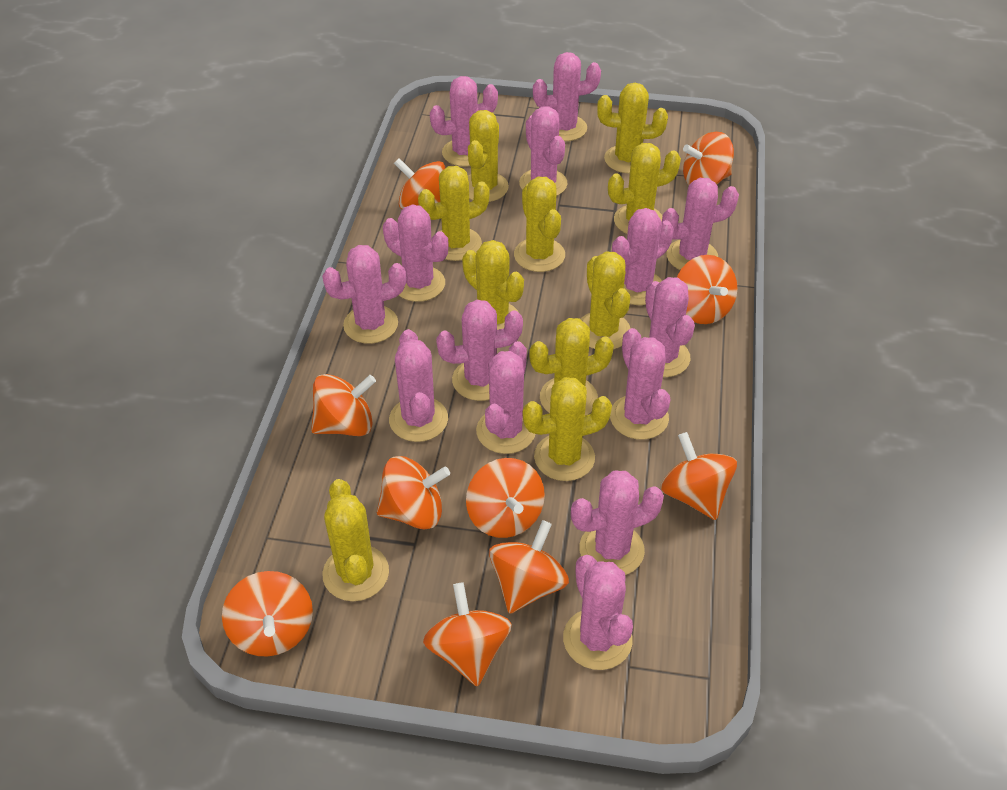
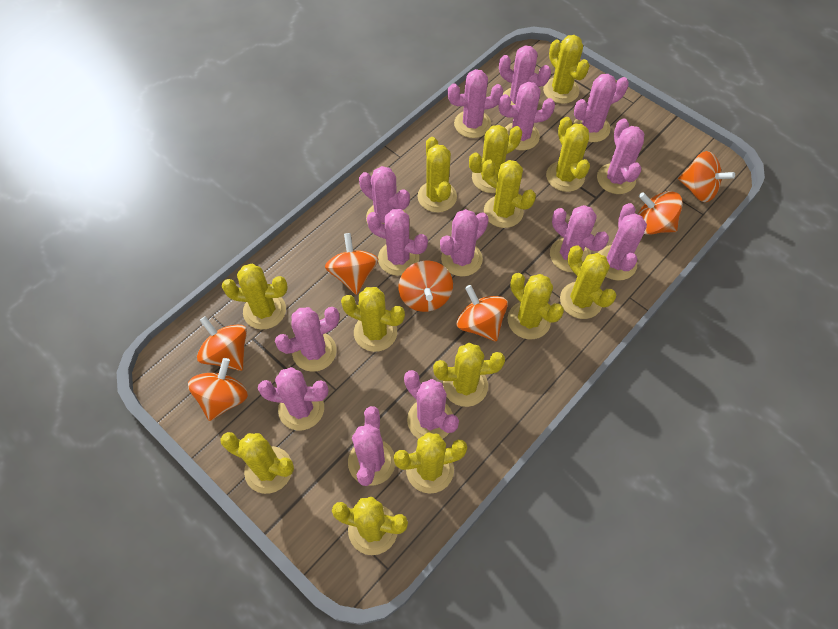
orange spinning top: [222,571,313,657] [311,374,376,436] [377,456,450,529] [394,158,445,209] [423,582,512,687] [466,458,545,538] [489,520,569,614] [660,432,737,520] [677,255,737,324] [683,132,734,185] = 10 -> [188,358,248,421] [197,316,247,371] [325,233,378,295] [399,261,453,312] [457,285,508,341] [638,191,683,235] [678,151,735,202] = 7
yellow cactus: [323,479,389,601] [418,166,490,261] [462,240,524,330] [468,110,509,202] [514,177,565,272] [523,377,612,481] [529,318,614,415] [580,252,631,350] [597,83,668,173] [608,143,681,234] = 10 -> [220,432,294,494] [222,264,288,330] [332,497,408,555] [341,287,405,352] [394,432,467,494] [418,137,457,213] [433,343,505,407] [469,125,522,193] [482,159,536,228] [508,273,564,339] [543,35,590,104] [546,117,590,192] [560,245,616,319] = 13

